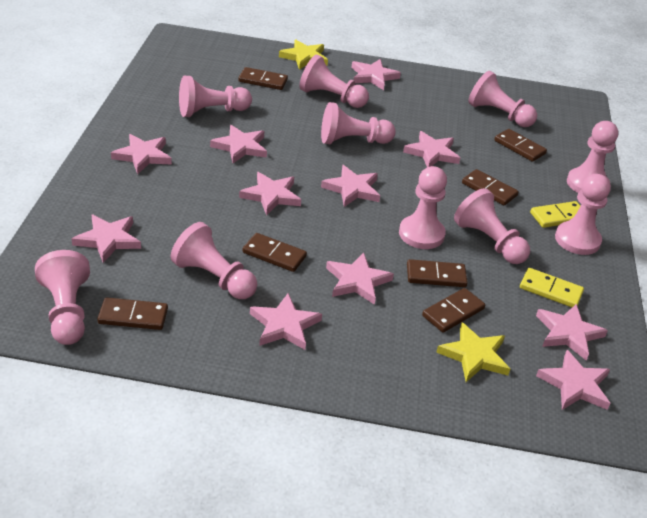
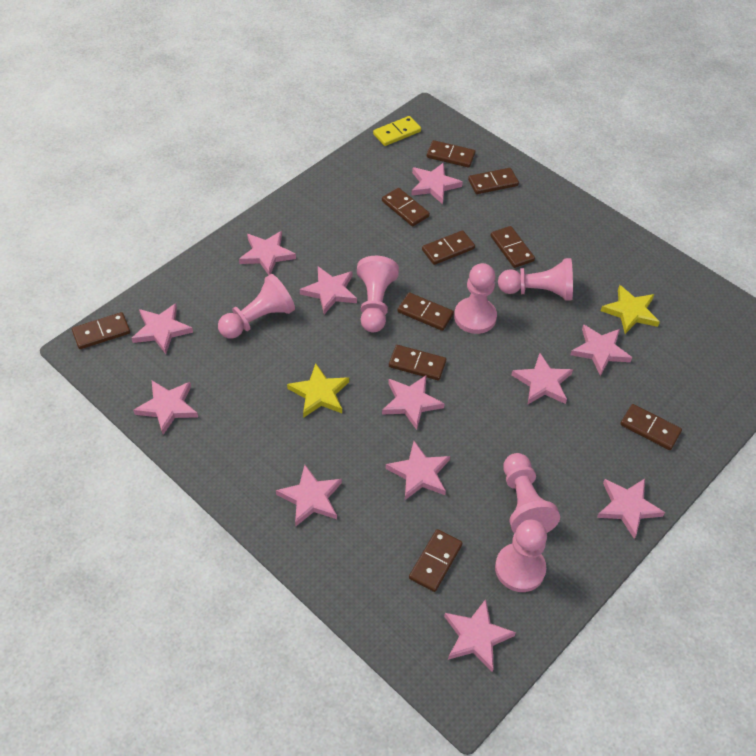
brown domino: [97,297,168,330] [238,67,288,90] [243,233,307,272] [407,259,468,287] [422,288,485,332] [462,169,518,205] [494,129,547,162] = 7 -> [72,312,130,349] [382,188,430,226] [389,345,446,380] [398,292,454,331] [409,529,462,592] [422,230,475,265] [427,140,475,168] [468,168,519,194] [490,226,535,268] [620,404,682,450] = 10
pink pawn: [35,250,90,345] [171,222,257,299] [179,76,252,117] [299,55,369,108] [321,102,396,144] [399,166,447,249] [454,188,530,264] [468,71,537,127] [555,174,611,255] [567,121,618,193] = 10 -> [218,274,295,339] [357,256,399,332] [454,263,497,334] [495,519,547,592] [498,258,573,301] [503,453,560,534] = 6
pink star: [72,214,141,263] [111,134,172,174] [210,125,267,163] [239,172,301,216] [250,293,322,350] [321,165,380,207] [326,252,394,305] [351,59,401,90] [403,131,460,167] [536,304,608,360] [536,350,610,410] = 11 -> [132,303,193,354] [133,381,198,435] [239,231,296,275] [276,465,342,527] [300,267,357,314] [382,376,445,430] [386,441,450,500] [411,163,463,204] [444,599,516,672] [512,353,573,404] [570,324,632,376] [597,479,665,539] = 12
yellow domino: [520,268,584,307] [530,201,580,228] = 2 -> [373,116,421,146] = 1

